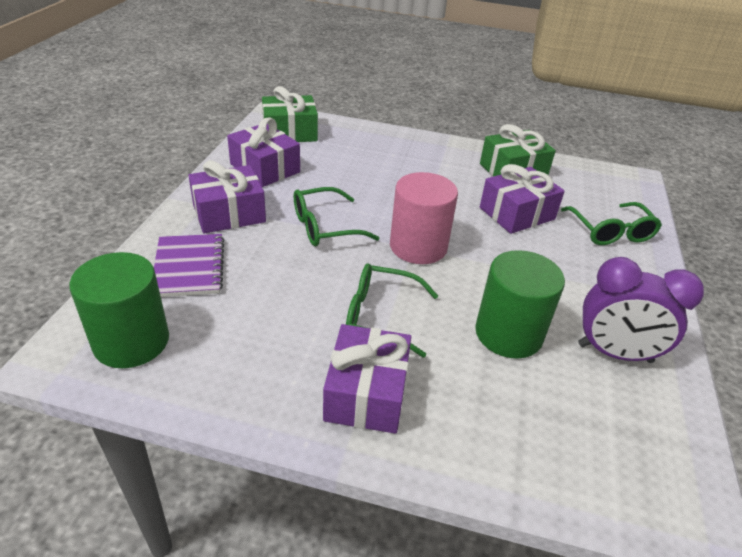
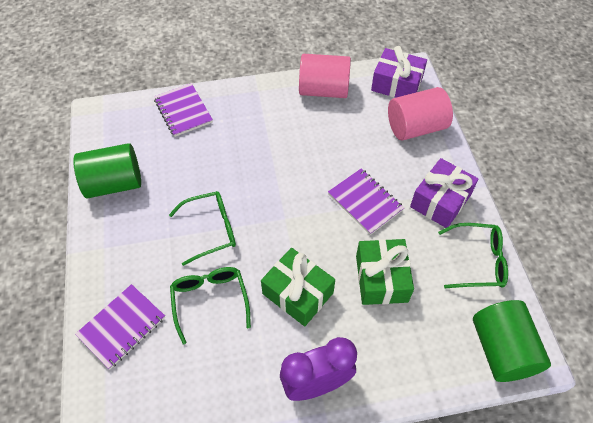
pink cylinder: [390,172,458,264] = 1 -> [299,54,351,98] [388,87,453,140] = 2
purple gift: [188,160,266,234] [227,117,300,187] [323,324,411,434] [480,164,565,234] = 4 -> [371,46,427,98] [410,158,478,228] = 2
purple notebook: [154,234,224,297] = 1 -> [75,284,165,369] [154,83,213,137] [328,169,404,235] = 3

